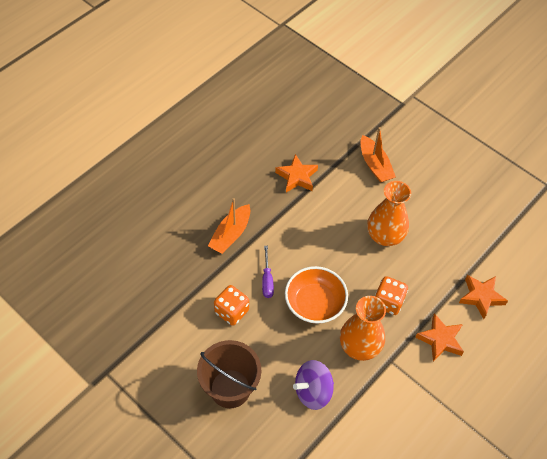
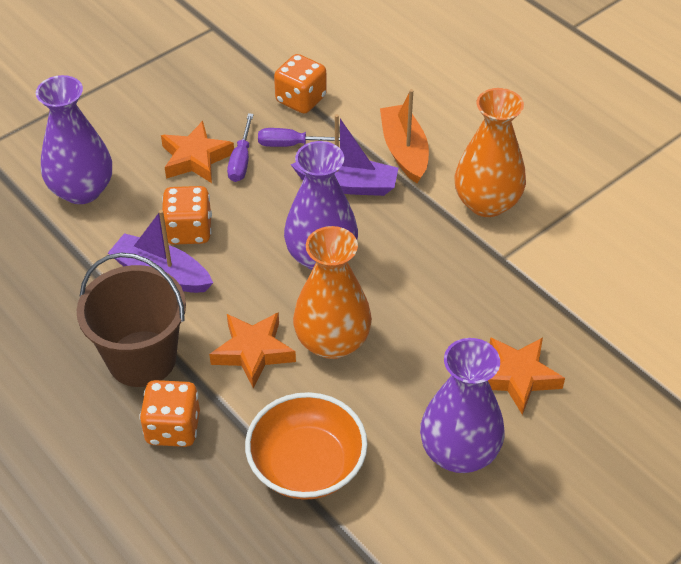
orange boat: [208,198,250,254] [361,127,396,183] = 2 -> [380,89,429,183] = 1
orange dice: [214,285,249,326] [375,276,408,315] = 2 -> [139,380,200,447] [162,186,212,245] [274,54,327,114] = 3
purple boat: none = 0 -> [108,210,213,293] [290,114,398,196] = 2
purple screwdriver: [262,246,274,298] = 1 -> [227,113,254,182] [258,128,340,147] = 2
purple spinning top: [293,360,334,410] = 1 -> none = 0
purple vase: none = 0 -> [36,75,112,204] [284,141,358,270] [420,338,505,473] = 3

